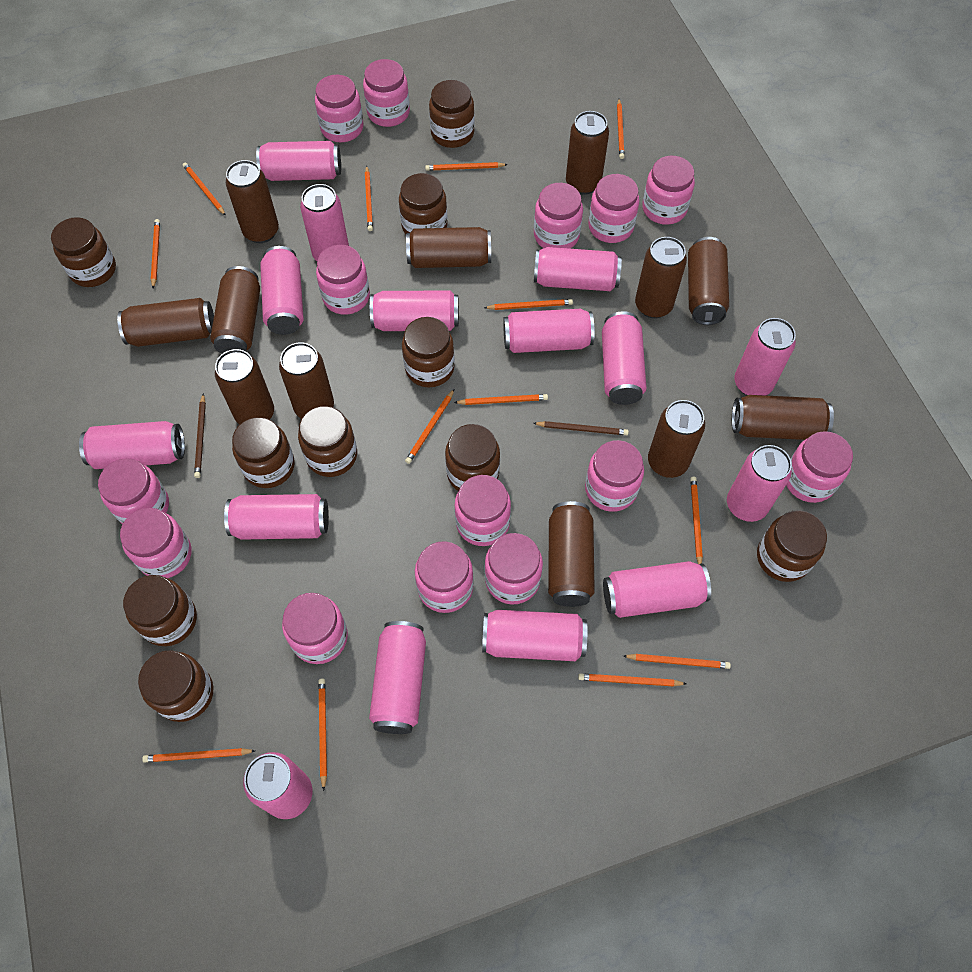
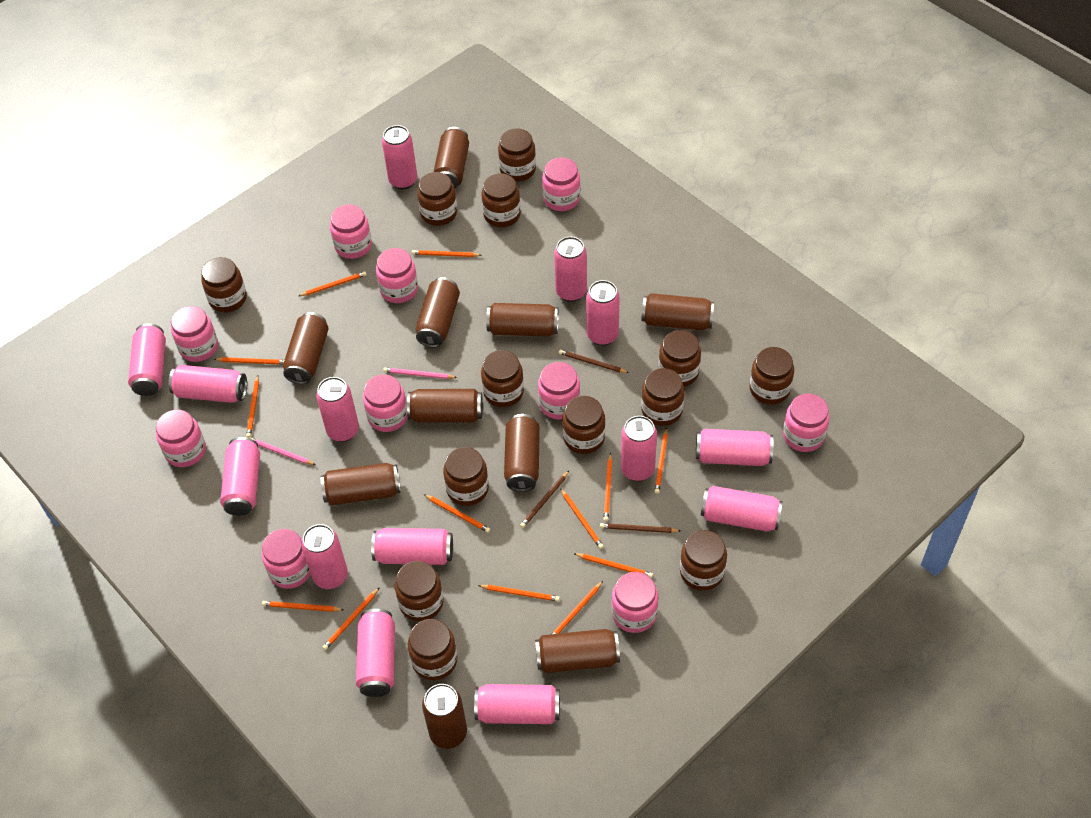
brown can: [117,298,214,347] [210,266,260,354] [215,349,274,425] [226,160,279,243] [279,342,334,419] [406,227,491,268] [548,501,595,607] [566,111,609,195] [635,237,687,318] [648,400,705,478] [688,237,729,325] [732,395,834,440] = 12 -> [283,312,328,384] [321,463,400,505] [407,389,483,422] [416,277,460,348] [422,684,467,749] [434,127,469,188] [486,303,559,336] [504,414,540,492] [535,629,620,673] [641,293,714,330] = 10
brown jar: [51,217,116,287] [123,575,197,646] [138,650,213,722] [232,417,295,488] [298,406,357,477] [399,173,448,235] [402,317,455,387] [429,80,475,148] [445,424,500,491] [757,510,827,582] = 10 -> [201,257,247,312] [395,561,444,621] [408,619,458,680] [417,172,457,226] [443,447,489,506] [481,173,521,227] [481,350,524,407] [498,128,536,182] [562,396,605,454] [641,368,684,426] [659,330,701,387] [680,530,727,591] [750,347,794,405] = 13
brown pencil: [194,393,206,478] [533,421,629,435] = 2 -> [520,471,569,528] [559,350,629,373] [600,523,680,533] = 3
pink can: [79,421,185,469] [224,494,329,540] [243,752,312,819] [256,141,341,181] [260,246,304,335] [300,184,349,261] [369,621,426,734] [370,290,459,331] [482,610,587,661] [503,309,595,353] [534,247,622,291] [602,311,647,405] [603,561,711,618] [727,445,792,522] [734,318,796,396] = 15 -> [128,324,166,396] [168,365,247,403] [220,437,260,516] [302,524,348,589] [316,377,359,442] [356,609,395,697] [371,528,453,565] [382,125,417,189] [474,684,560,724] [554,237,587,302] [586,280,620,346] [621,416,657,481] [696,429,773,466] [701,486,783,531] = 14
pink jar: [98,458,169,524] [120,508,191,578] [282,593,348,664] [315,75,363,142] [316,245,370,315] [363,59,410,127] [415,541,474,613] [455,475,511,546] [485,533,543,605] [534,183,583,249] [585,440,644,512] [588,174,639,243] [642,156,695,225] [786,431,853,503] = 14 -> [156,410,206,467] [171,306,218,362] [262,529,311,589] [330,204,372,259] [363,375,408,432] [376,248,418,303] [538,362,580,419] [542,158,581,211] [612,572,658,633] [783,393,830,452] = 10
pink pencil: none = 0 -> [249,437,316,465] [383,368,457,379] = 2

